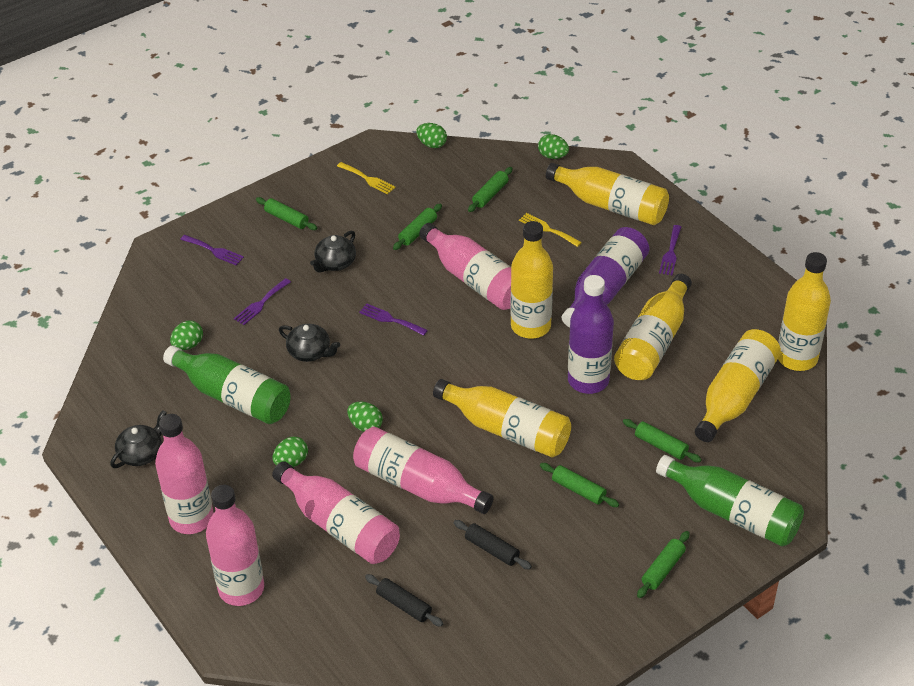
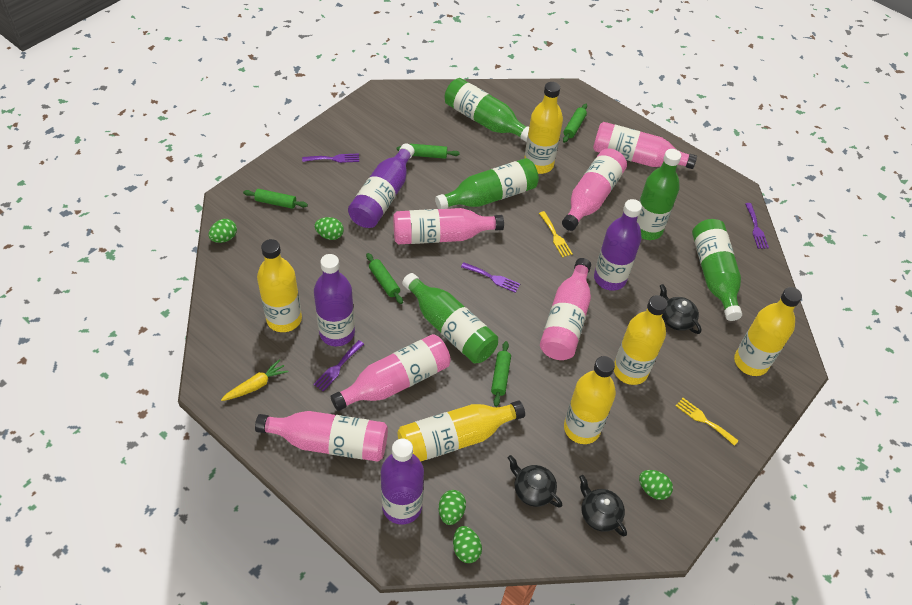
black rolling pin: [365,574,443,627] [454,520,532,570] = 2 -> none = 0
green bottle: [163,345,291,424] [656,455,804,547] = 2 -> [402,273,498,363] [435,158,539,209] [445,78,529,142] [637,149,681,240] [692,219,742,321] = 5
green rolling pin: [256,197,317,230] [393,204,442,250] [468,167,513,212] [540,463,619,507] [623,419,702,462] [637,531,690,598] = 6 -> [243,189,308,209] [366,253,403,304] [397,144,460,159] [491,341,511,407] [563,104,587,143] = 5
pink bottle: [155,414,214,534] [206,485,264,606] [272,461,400,564] [353,427,494,514] [419,223,511,310] = 5 -> [255,411,388,462] [330,334,451,411] [393,208,504,244] [540,258,591,360] [562,148,627,231] [593,122,697,169] = 6
purple bottle: [562,227,649,327] [568,275,614,394] = 2 -> [314,254,355,346] [348,143,415,228] [381,439,424,525] [594,199,642,291] = 4
yellow carrot: none = 0 -> [221,359,289,401] = 1

